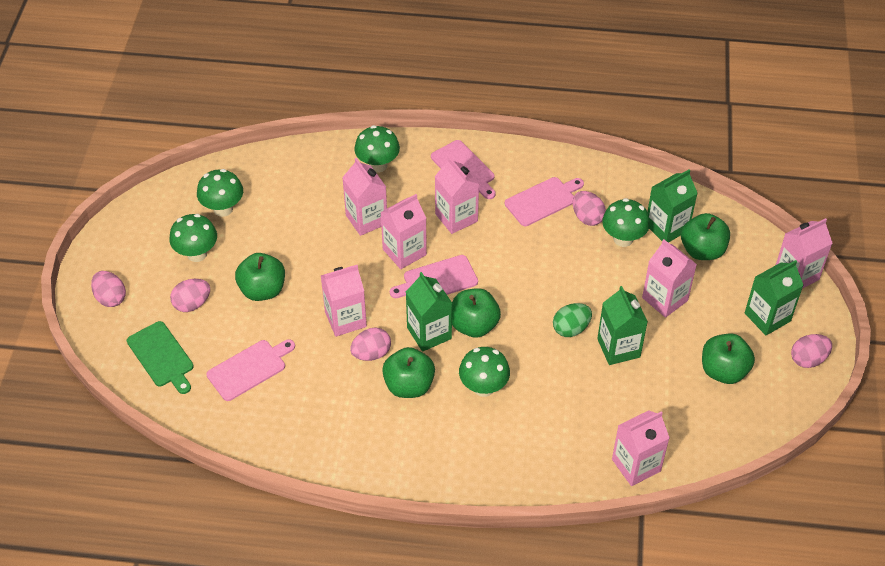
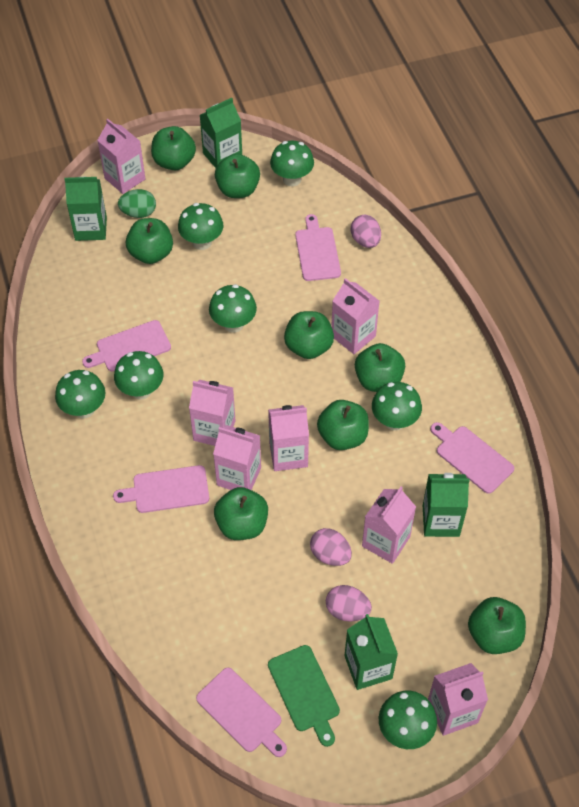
green apple: [235,253,285,301] [382,347,435,398] [452,288,501,338] [681,213,730,260] [702,334,755,384] = 5 -> [126,218,173,264] [151,126,196,170] [214,487,268,540] [215,154,260,198] [284,311,334,359] [317,400,369,450] [355,343,405,392] [468,597,526,654] = 8
green mushroom: [169,214,217,262] [197,169,243,217] [354,125,400,173] [459,347,510,397] [602,198,650,247] = 5 -> [55,370,106,418] [114,351,164,399] [178,203,223,250] [209,284,257,333] [270,141,314,186] [372,382,422,431] [379,691,437,749] = 7
pink cutting board: [206,339,295,401] [390,255,478,298] [431,140,496,199] [505,177,584,226] = 4 -> [82,320,171,371] [113,465,209,513] [196,668,287,757] [295,214,341,281] [430,422,514,494] = 5
pink egg: [91,271,126,307] [170,279,210,312] [350,327,391,361] [573,191,606,226] [791,334,832,368] = 5 -> [310,528,352,566] [326,585,372,622] [351,215,381,248] = 3

